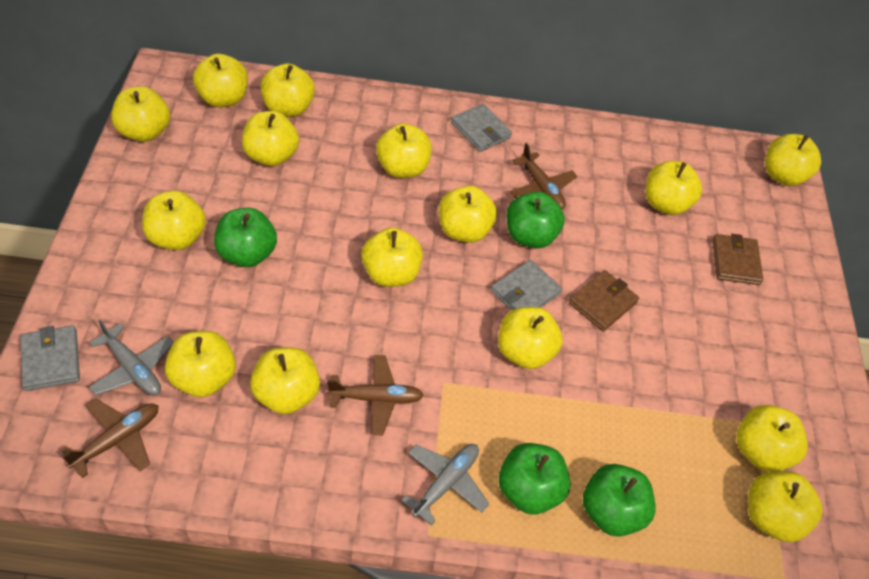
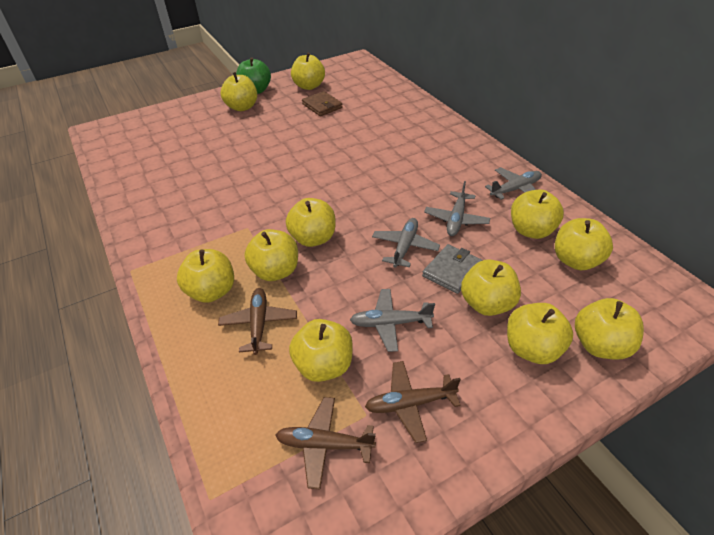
brown wallet: [569,270,639,332] [713,234,763,285] = 2 -> [302,91,343,116] = 1
green apple: [214,208,277,267] [499,443,571,514] [506,192,565,248] [583,464,656,537] = 4 -> [236,57,271,94] = 1
grey plane: [89,320,174,396] [401,444,489,525] = 2 -> [350,289,435,352] [372,218,440,268] [424,181,490,236] [485,167,542,200] = 4
grey wallet: [21,325,80,391] [451,104,512,152] [491,260,562,310] = 3 -> [422,244,483,294] = 1
yellow apple: [111,86,170,142] [142,190,206,250] [165,331,236,397] [193,54,248,107] [242,111,299,166] [250,347,320,414] [260,63,315,117] [361,228,423,287] [376,123,432,178] [439,186,497,243] [498,307,563,369] [646,161,702,215] [737,405,808,472] [748,471,823,542] [765,134,821,186] = 15 -> [177,249,234,303] [221,72,257,111] [244,229,298,281] [286,198,335,247] [289,319,353,382] [291,53,325,90] [461,259,521,316] [507,303,573,364] [511,189,564,239] [555,218,613,270] [575,298,644,359] = 11

